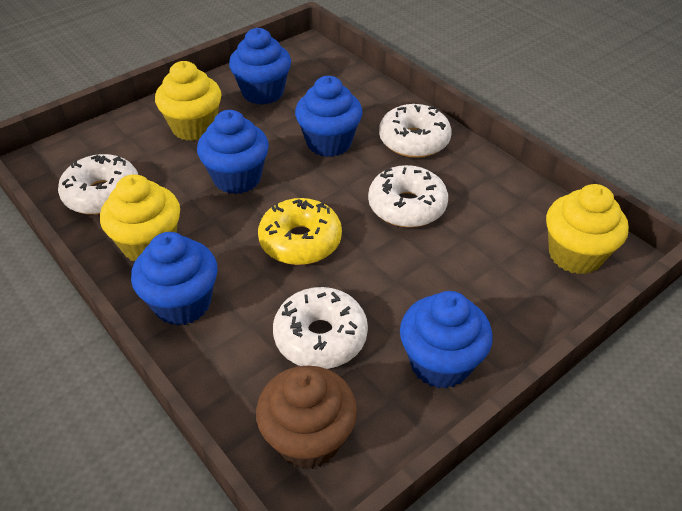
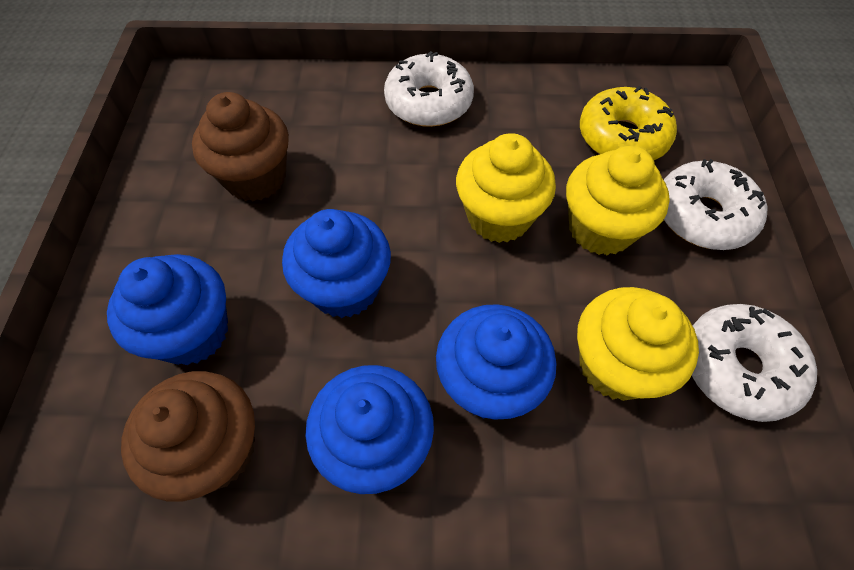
blue cupcake: [131,232,218,326] [197,110,269,194] [229,28,291,105] [295,76,362,157] [400,291,493,389] = 5 -> [107,254,228,365] [282,209,391,318] [305,365,434,494] [436,304,557,420] = 4
brown cupcake: [256,365,357,469] = 1 -> [121,371,255,502] [192,92,289,201] = 2
white donut: [58,154,138,215] [273,287,368,369] [368,165,448,227] [379,104,452,158] = 4 -> [384,51,474,127] [664,159,767,250] [692,304,817,422] = 3

